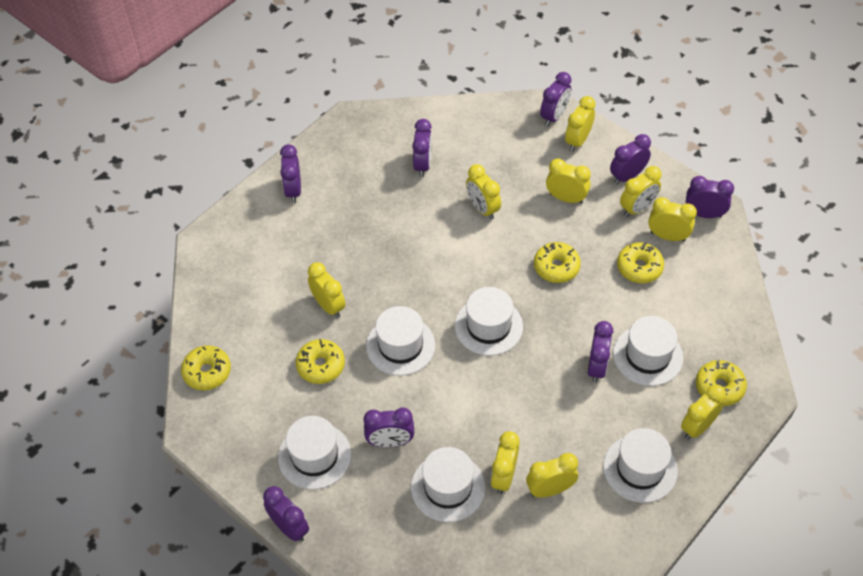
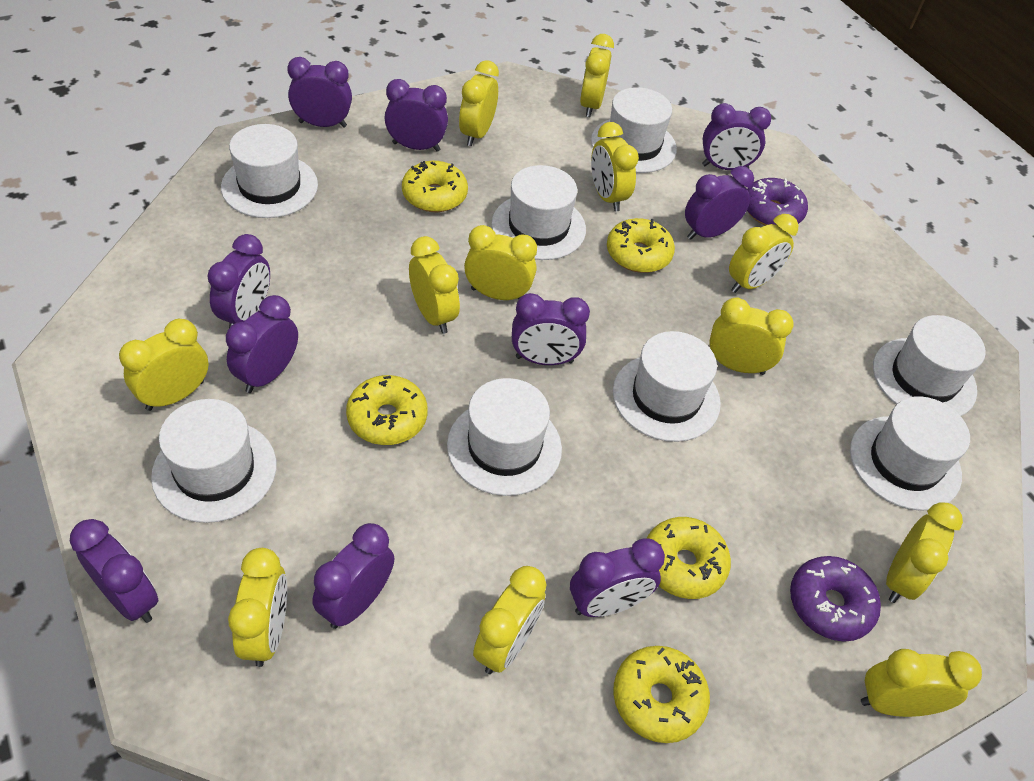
purple clock: [263,486,309,542] [280,144,301,203] [364,408,414,447] [412,119,432,177] [540,72,571,126] [588,321,613,383] [610,134,651,185] [686,176,734,218] = 8 -> [70,519,158,623] [207,234,270,328] [226,295,298,393] [287,57,352,128] [312,523,394,629] [385,79,448,152] [512,293,590,365] [570,538,665,617] [685,166,754,240] [702,103,771,170] = 10
purple donut: none = 0 -> [747,178,808,226] [790,556,881,642] = 2
white hat: [278,416,351,490] [366,306,435,376] [411,447,485,522] [455,287,523,356] [603,428,678,503] [613,316,683,386] = 6 -> [151,399,276,523] [221,124,318,218] [447,378,562,496] [492,165,586,260] [591,87,677,173] [613,331,721,442] [850,396,970,511] [873,315,986,416] = 8
yellow clock: [308,262,346,318] [466,164,501,220] [491,431,519,494] [526,453,578,498] [546,158,591,204] [565,96,596,152] [620,166,661,217] [648,197,697,241] [681,384,726,439] = 9 -> [119,319,209,411] [228,548,287,667] [409,236,460,334] [459,60,499,146] [464,225,537,300] [473,566,546,674] [580,34,614,117] [591,122,639,212] [709,298,794,375] [729,214,798,293] [861,649,982,717] [886,502,963,603] = 12

